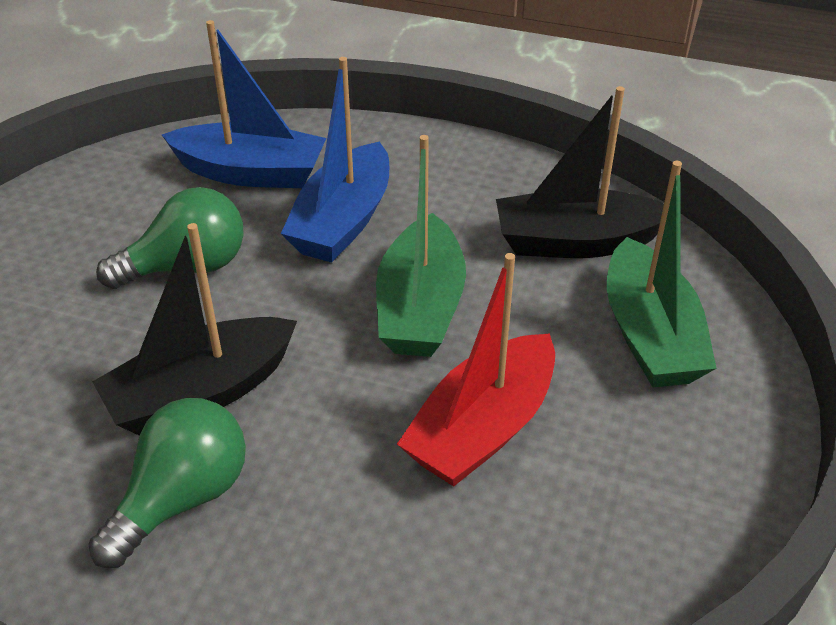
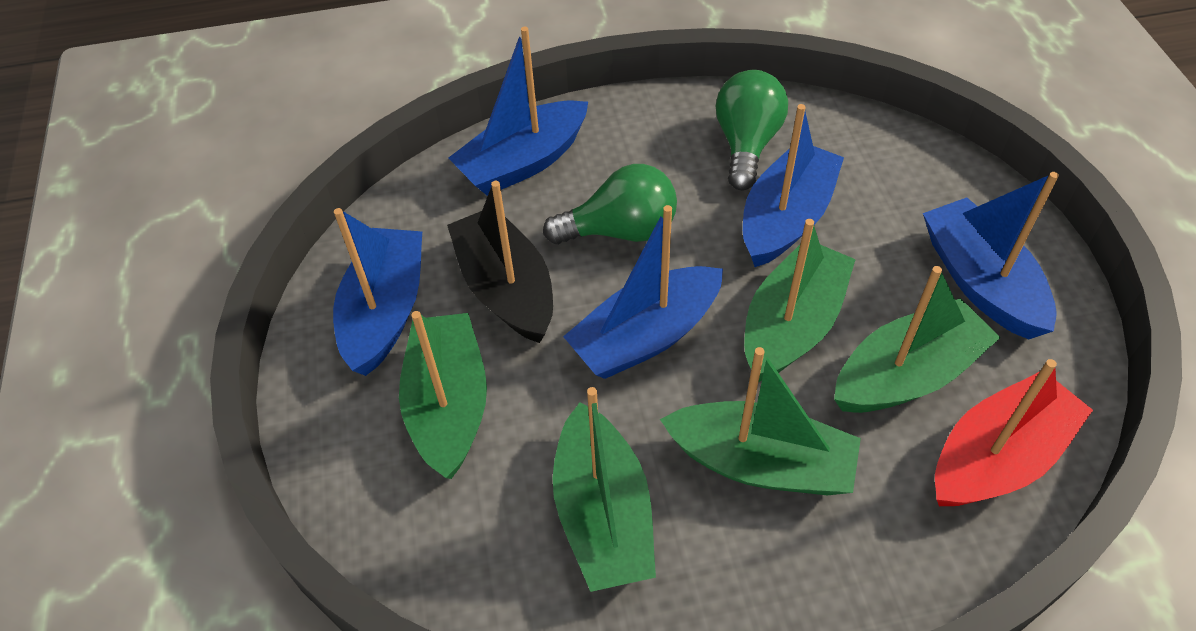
black boat: [92,223,297,436] [496,86,664,258] = 2 -> [447,181,553,343] = 1
blue boat: [162,20,326,188] [281,57,389,263] = 2 -> [333,208,422,376] [448,27,588,196] [563,205,723,379] [743,104,844,267] [923,172,1059,339] = 5
green boat: [376,135,466,357] [607,161,717,387] = 2 -> [399,311,487,479] [553,387,656,592] [660,347,861,495] [744,219,856,382] [834,266,1001,413] = 5

